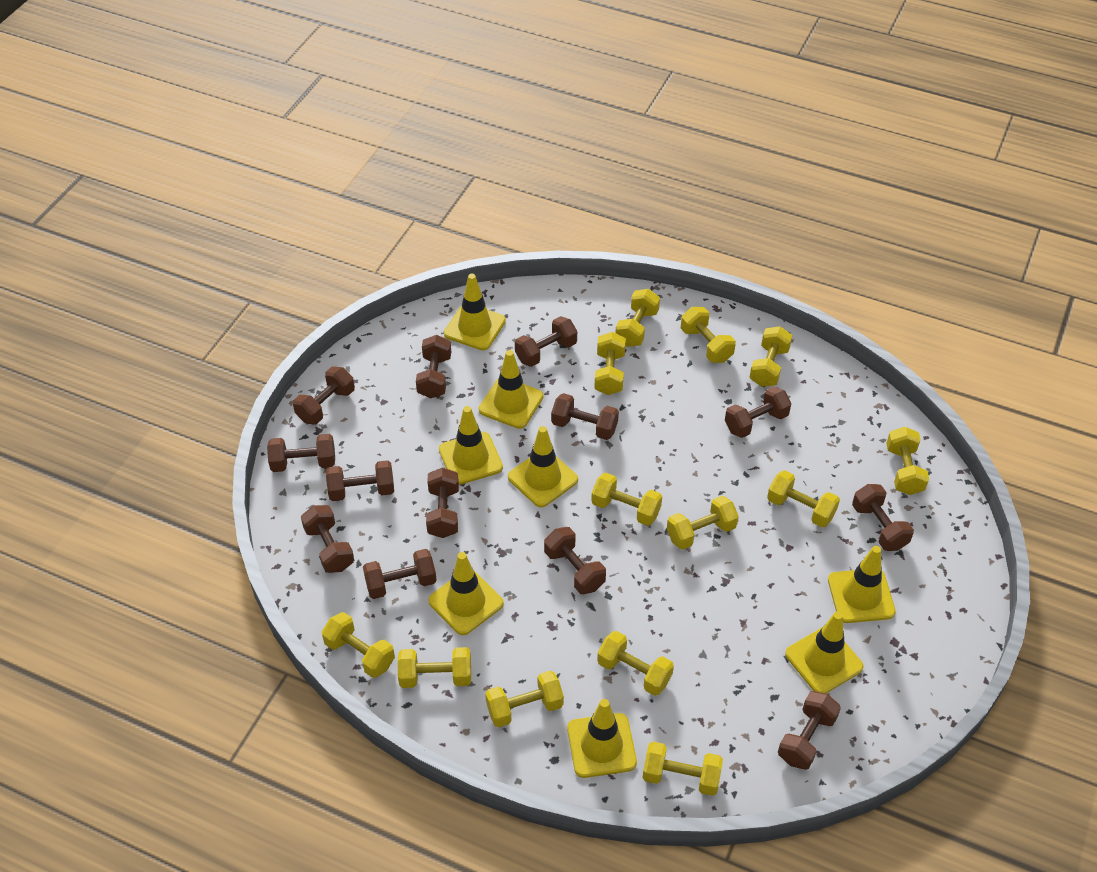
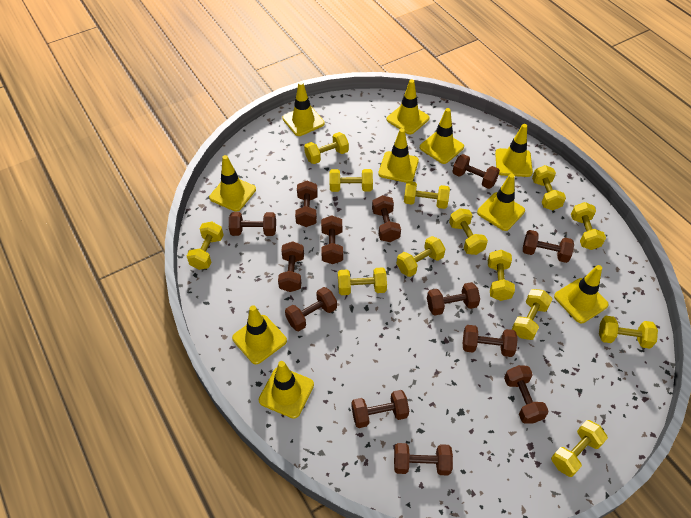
yellow traffic cone: [428,552,504,635] [439,406,503,485] [444,274,506,350] [479,350,544,429] [508,426,578,507] [567,699,637,778] [785,612,864,693] [828,546,896,623] = 8 -> [209,155,256,212] [232,305,287,364] [259,361,314,419] [282,81,325,136] [378,128,419,183] [387,79,430,134] [420,108,464,164] [477,174,525,231] [495,124,533,177] [554,265,609,323] = 10

